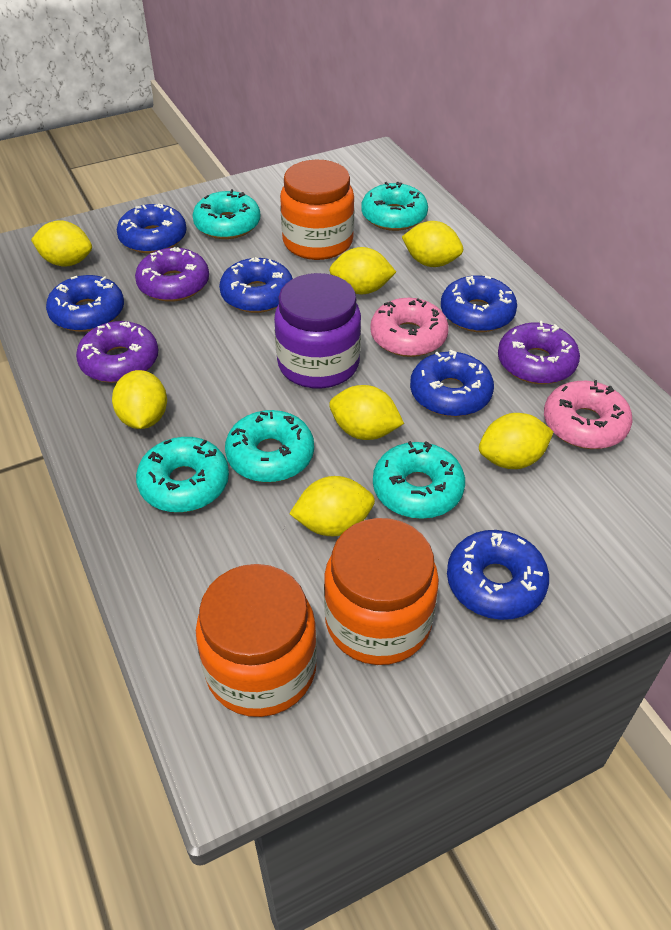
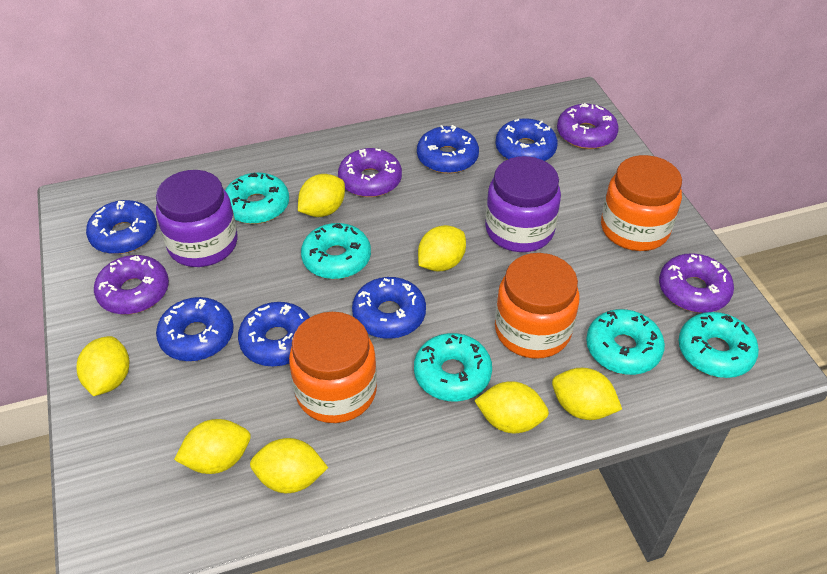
pink donut: [370,298,449,357] [544,380,633,449] = 2 -> none = 0
purple donut: [76,321,158,383] [135,247,209,302] [498,321,580,384] = 3 -> [94,255,169,315] [338,148,402,197] [557,103,619,149] [659,253,734,313] = 4
purple jar: [274,273,361,389] = 1 -> [156,170,238,267] [485,156,561,252] = 2

